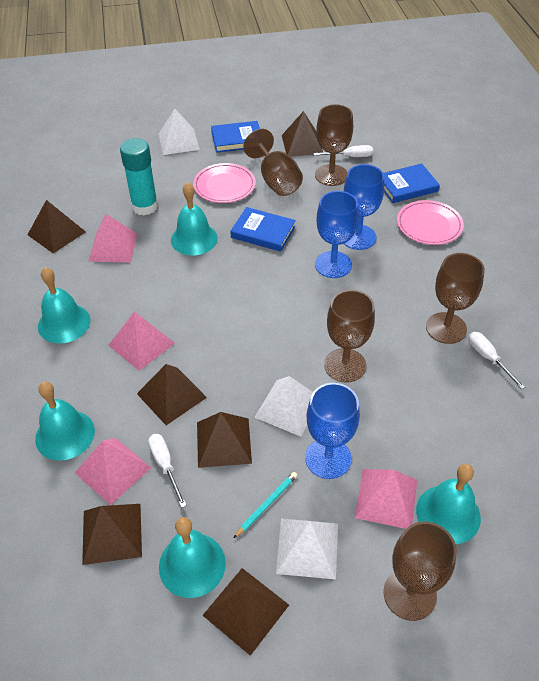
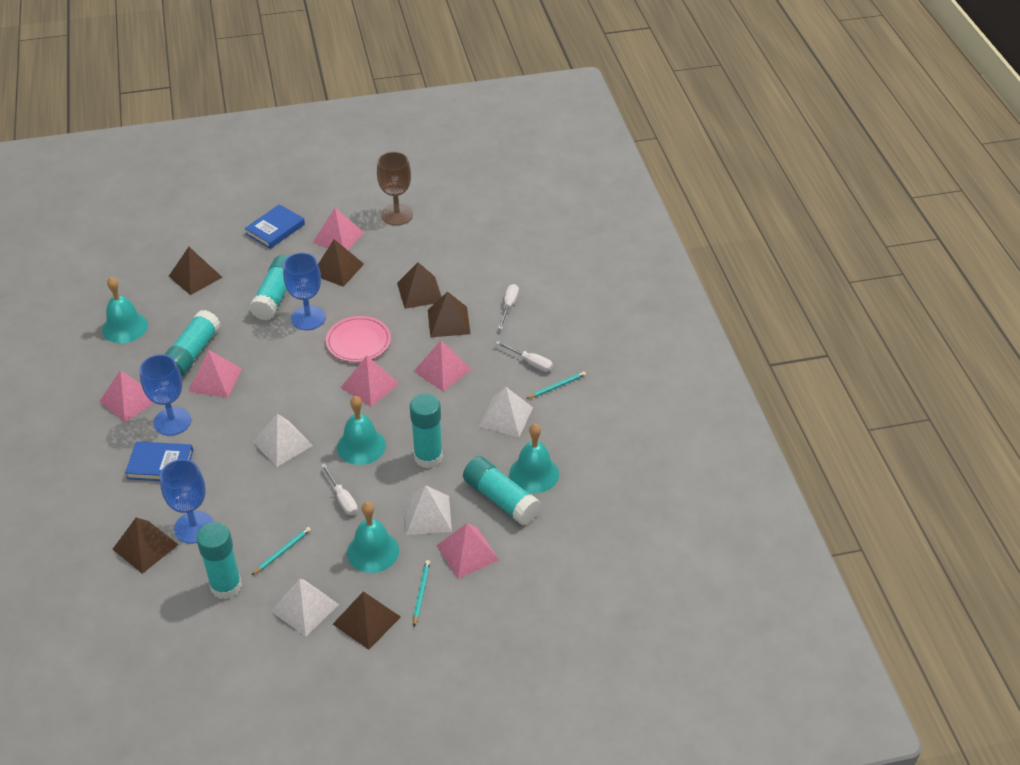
blue book: [211,121,260,153] [230,207,296,252] [384,163,440,203] = 3 -> [125,441,193,481] [244,204,305,249] = 2
brown goblet: [243,129,303,196] [315,104,353,186] [324,290,375,383] [384,521,457,621] [426,253,485,344] = 5 -> [377,152,413,226] = 1
pink plate: [193,163,256,203] [397,200,464,245] = 2 -> [326,316,391,362] = 1
pink pyramid: [75,438,151,505] [88,214,137,263] [108,312,175,371] [355,469,417,529] = 4 -> [99,370,154,422] [188,350,242,398] [313,208,364,250] [341,355,400,407] [413,340,471,391] [436,523,499,579] = 6
turquoise bell: [35,382,95,461] [38,267,91,344] [159,517,226,598] [171,182,218,255] [416,464,481,544] = 5 -> [102,277,148,343] [337,396,386,465] [347,502,399,573] [509,424,559,493] = 4
turquoise glue stick: [120,138,158,215] = 1 -> [165,310,221,377] [196,522,242,600] [249,255,289,321] [410,393,443,468] [463,456,541,525] = 5
turquoise pencil: [233,472,297,539] = 1 -> [252,527,311,575] [413,560,430,626] [526,371,586,399] = 3
white pyramid: [159,109,200,155] [254,376,313,437] [276,519,338,579] = 3 -> [253,414,313,467] [271,579,339,637] [404,485,452,535] [479,387,533,437] = 4

